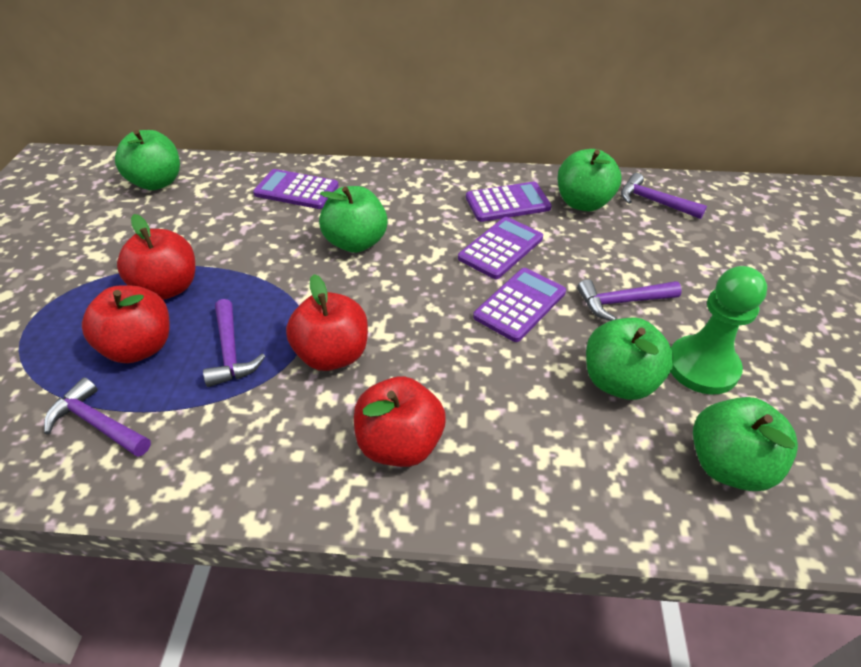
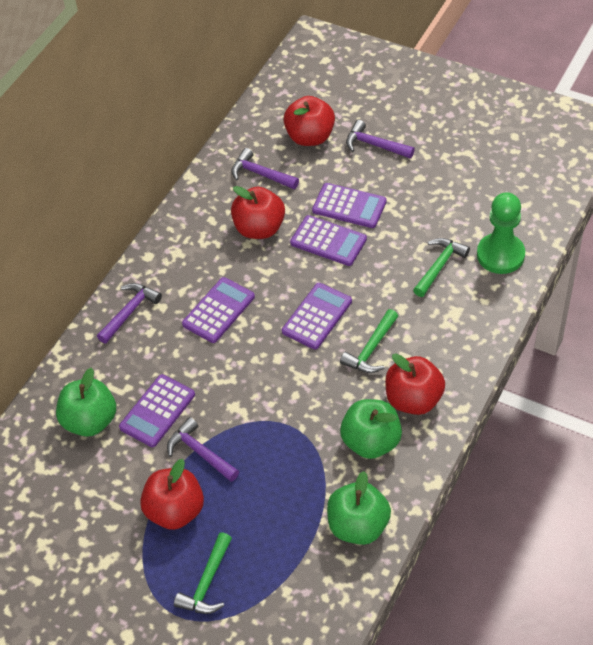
green apple: [115,130,180,190] [319,186,388,253] [558,149,621,211] [586,318,674,400] [693,397,798,491] = 5 -> [56,368,116,437] [327,471,391,545] [340,399,402,459] = 3
green hammer: none = 0 -> [174,532,232,614] [340,309,398,373] [413,238,470,297] = 3
purple calculator: [253,169,339,209] [458,217,543,279] [466,182,552,222] [473,268,566,342] = 4 -> [119,374,195,447] [182,277,255,343] [282,283,352,349] [290,215,367,266] [312,183,386,228] = 5

